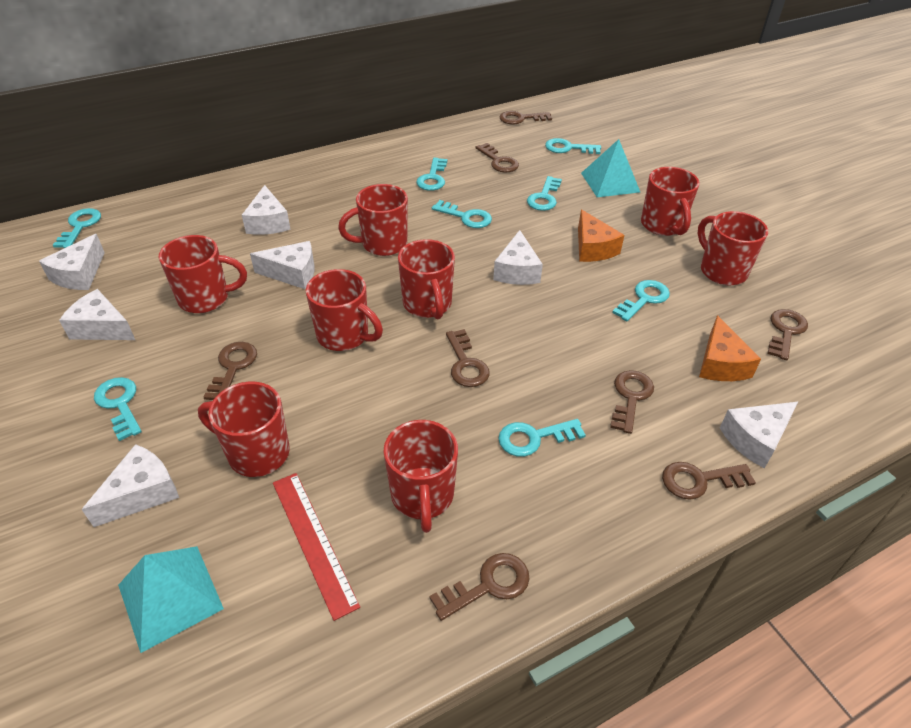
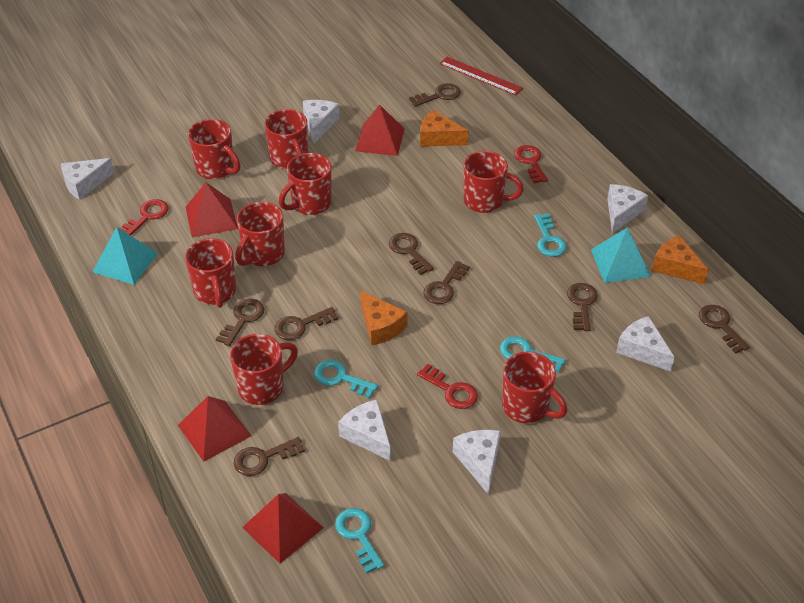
orange cheese: [578,210,624,262] [699,315,761,381] = 2 -> [360,290,407,346] [420,110,468,147] [652,235,709,284] = 3
red key: none = 0 -> [119,199,169,236] [417,364,478,409] [514,145,548,184] = 3
red pyramid: none = 0 -> [178,396,251,462] [185,182,238,237] [242,493,324,563] [355,104,405,156] = 4
turquoise key: [53,208,101,248] [94,377,142,441] [416,158,447,191] [432,200,492,228] [498,419,586,457] [527,176,562,211] [545,138,601,154] [612,280,670,321] = 8 -> [314,360,378,398] [335,508,384,573] [500,336,565,372] [534,213,567,257] = 4
white cheese: [39,234,105,290] [59,289,135,340] [82,444,179,527] [242,185,291,235] [250,241,315,289] [493,230,543,285] [720,402,798,468] = 7 -> [61,158,115,200] [303,100,340,144] [338,400,391,461] [453,430,500,495] [607,184,648,233] [616,316,675,372] = 6

